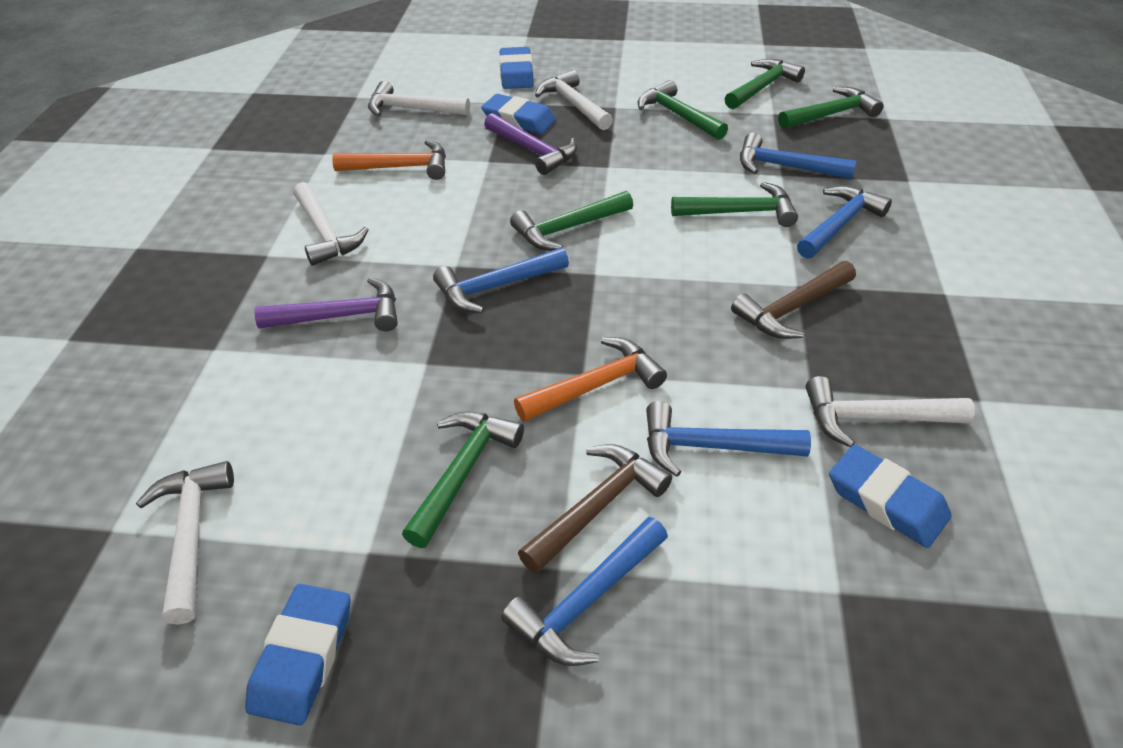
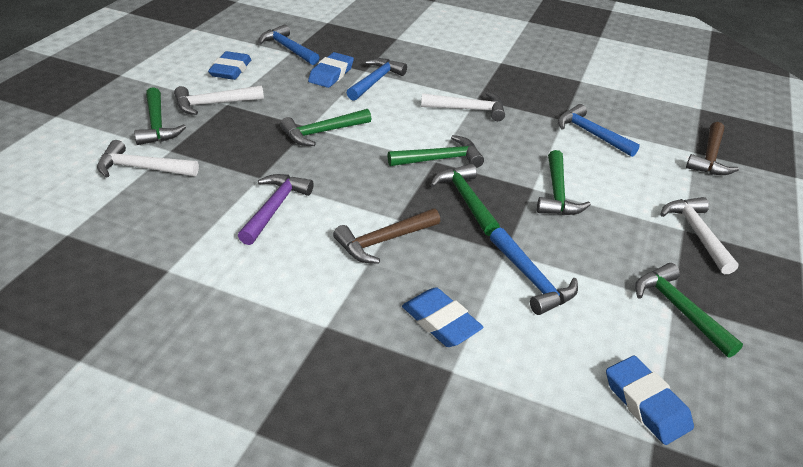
blue hammer: [433,247,569,313] [501,517,668,666] [646,401,811,477] [740,133,856,179] [797,186,892,259] = 5 -> [259,24,319,65] [346,58,407,101] [490,227,578,315] [558,104,640,157] = 4
orange hammer: [332,140,446,180] [514,337,667,422] = 2 -> none = 0
purple hammer: [254,277,398,331] [484,113,577,175] = 2 -> [238,174,314,245] = 1
white hammer: [136,461,234,625] [293,182,369,266] [368,81,470,116] [535,70,613,130] [806,376,975,447] = 5 -> [97,140,199,178] [174,85,264,115] [421,92,505,121] [660,197,738,274] = 4

